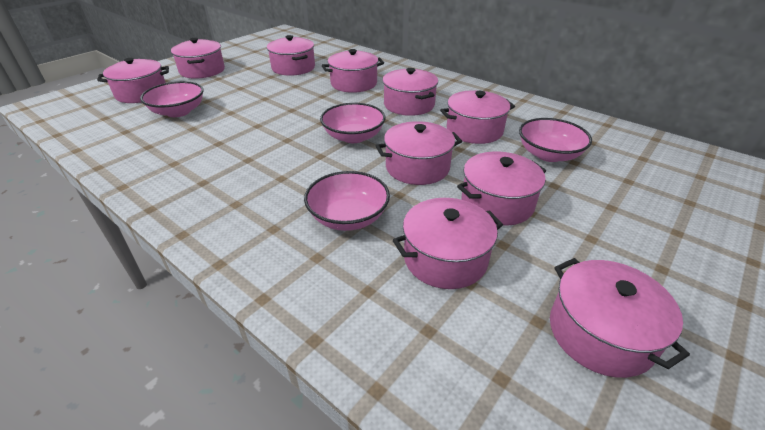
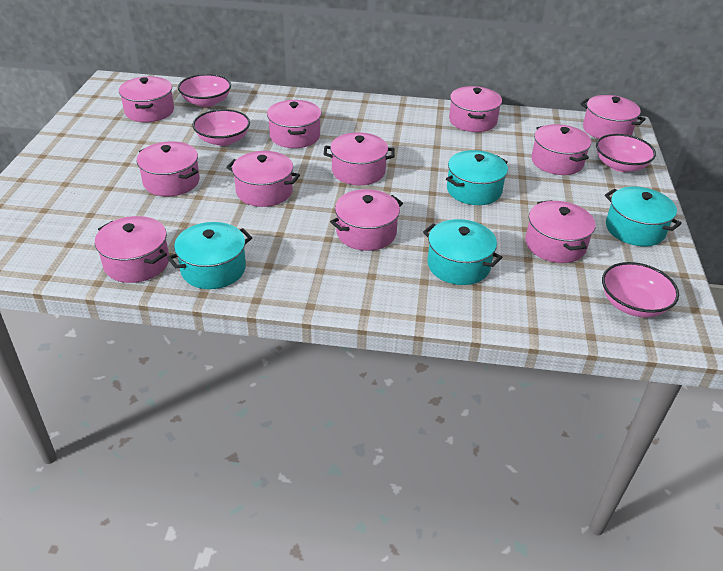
pink pot: [97,58,169,103] [171,38,225,79] [267,35,315,76] [322,49,384,93] [376,121,462,185] [383,68,438,116] [393,198,503,289] [440,90,515,144] [457,151,546,226] [550,258,690,378] = 10 -> [95,216,169,283] [119,76,174,122] [137,141,200,197] [226,151,300,207] [267,100,321,148] [324,132,395,185] [330,189,403,251] [449,86,502,132] [525,200,596,263] [531,124,591,175] [580,95,646,139] = 11
turquoise pot: none = 0 -> [167,222,252,289] [423,219,503,285] [446,150,508,205] [605,187,682,246] = 4

